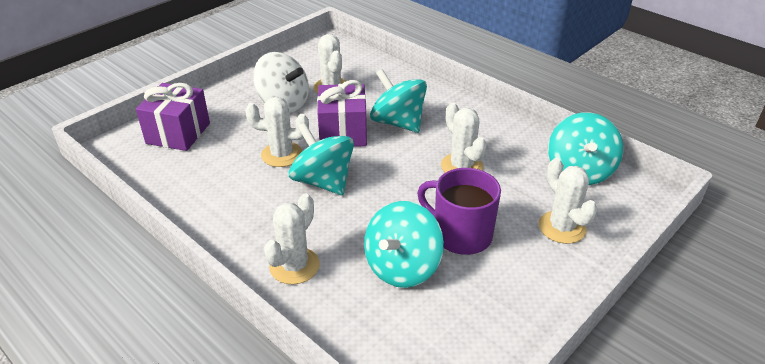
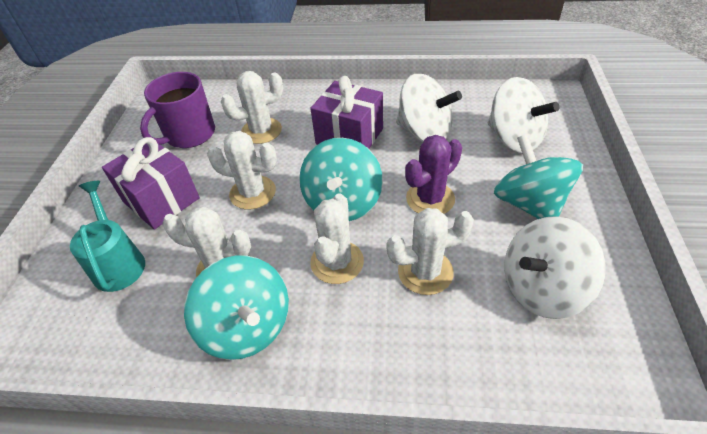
purple cactus: none = 0 -> [405,135,462,214] = 1
turquoise spinning top: [289,122,354,195] [364,201,444,288] [370,69,427,133] [548,112,623,185] = 4 -> [184,256,289,360] [299,138,383,221] [494,134,583,219] = 3
turquoise watering can: none = 0 -> [70,181,145,292] = 1
white spinning top: [253,52,309,113] = 1 -> [396,74,462,142] [488,77,559,153] [504,216,605,319] = 3

